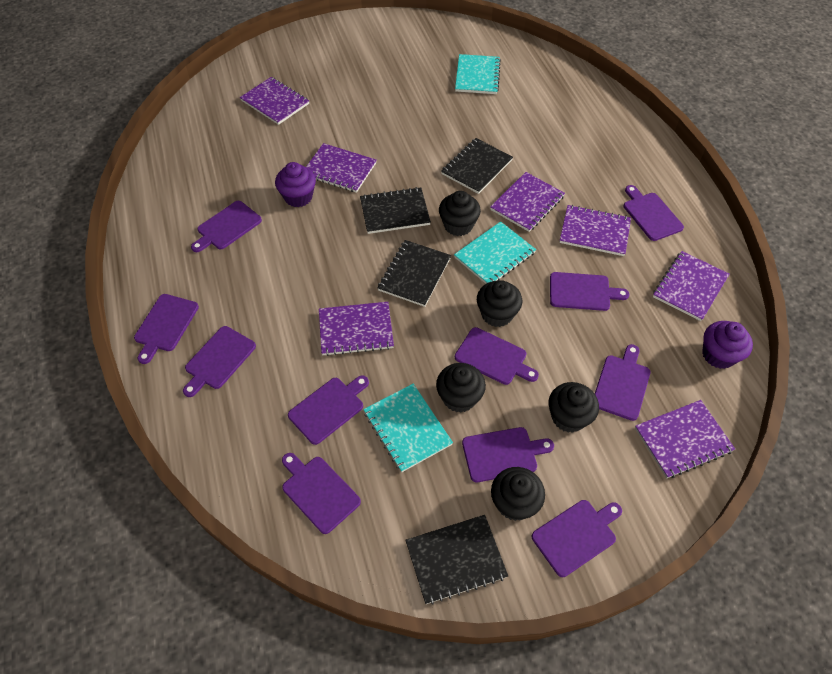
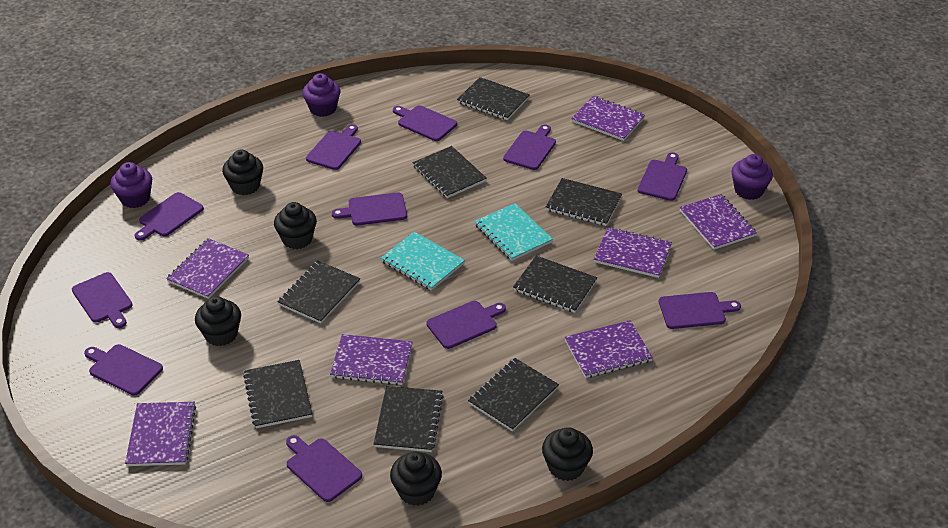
black notebook: [360,187,431,234] [378,240,451,307] [405,515,508,605] [441,138,513,194] = 4 -> [243,360,312,428] [277,261,360,323] [374,386,444,452] [413,146,487,198] [457,77,530,120] [468,358,559,432] [513,256,597,313] [546,178,622,226] = 8
purple cupcake: [275,162,316,207] [702,321,753,369] = 2 -> [110,162,152,208] [303,73,341,117] [731,154,773,200] = 3
turquoise notebook: [363,384,453,472] [454,221,536,284] [455,54,501,94] = 3 -> [381,232,465,291] [474,203,553,261] = 2

